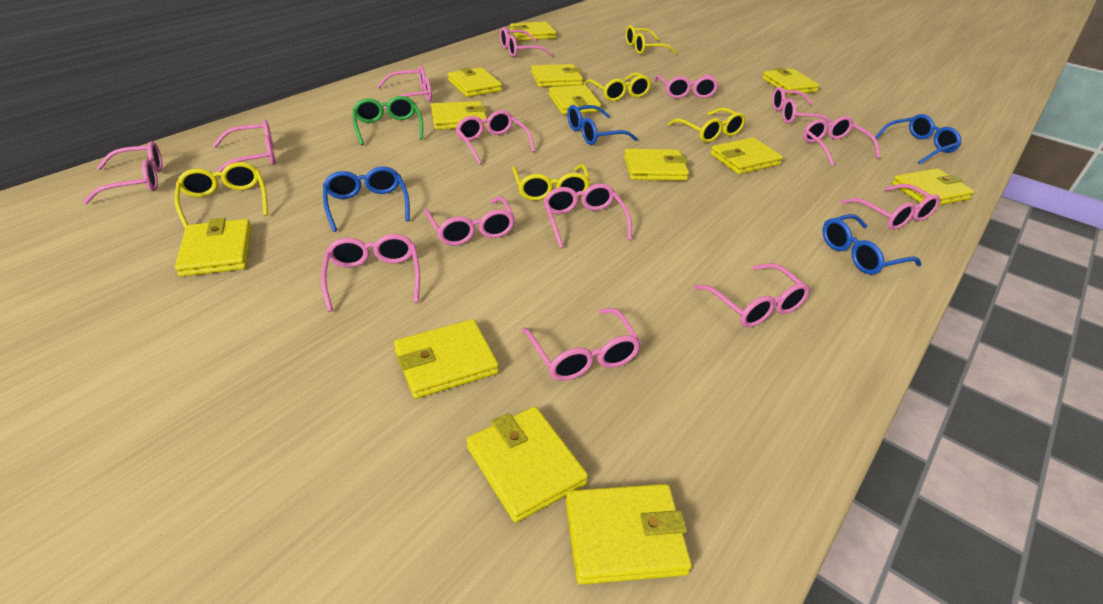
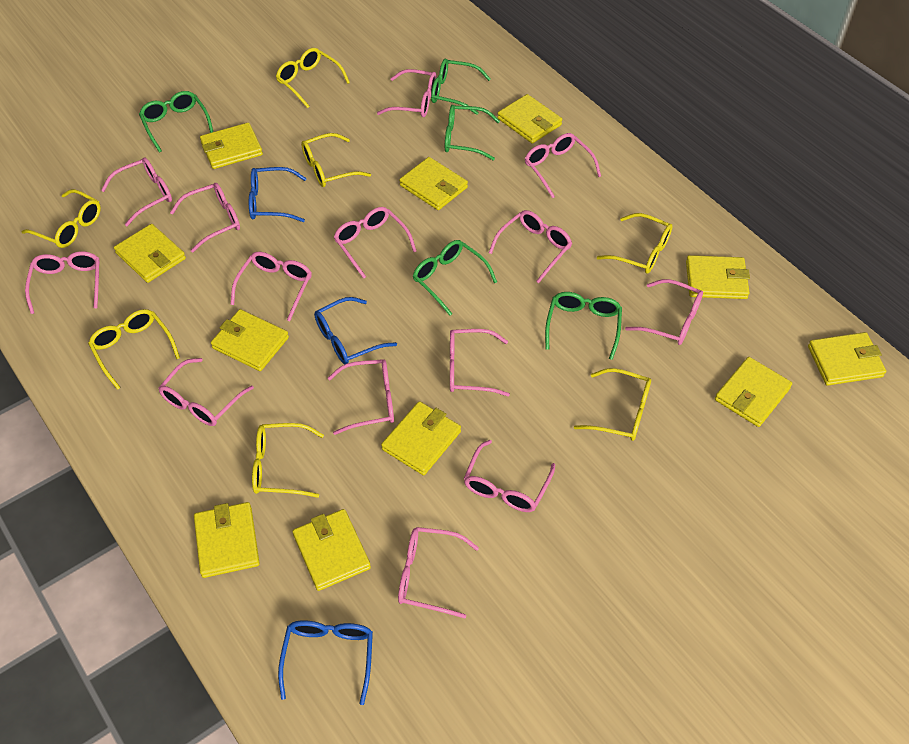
blue glasses: [323,167,410,232] [567,105,638,145] [822,214,922,275] [875,114,962,164] = 4 -> [249,167,307,222] [278,620,373,705] [314,297,397,364] = 3
green glasses: [352,96,423,145] = 1 -> [139,91,213,152] [413,240,497,316] [431,59,491,115] [445,105,500,160] [545,292,622,360] = 5
yellow glasses: [174,162,268,228] [512,164,591,201] [583,72,652,101] [625,25,677,55] [668,108,746,143] = 5 -> [21,189,101,248] [88,309,180,390] [252,423,324,498] [276,48,350,108] [301,133,371,187] [574,368,651,441] [597,213,673,274] = 7
yellow wallet: [175,218,252,277] [394,319,499,399] [431,101,487,130] [448,67,502,97] [467,407,588,523] [510,22,556,41] [531,64,583,87] [549,85,601,115] [566,484,692,585] [624,149,689,181] [710,137,783,174] [762,68,819,95] [892,168,974,205] = 13 -> [114,224,186,283] [194,502,260,578] [200,123,263,169] [211,309,289,371] [292,509,371,591] [381,401,461,475] [399,157,468,210] [497,94,562,144] [686,255,750,299] [715,357,792,427] [808,332,886,385] = 11

